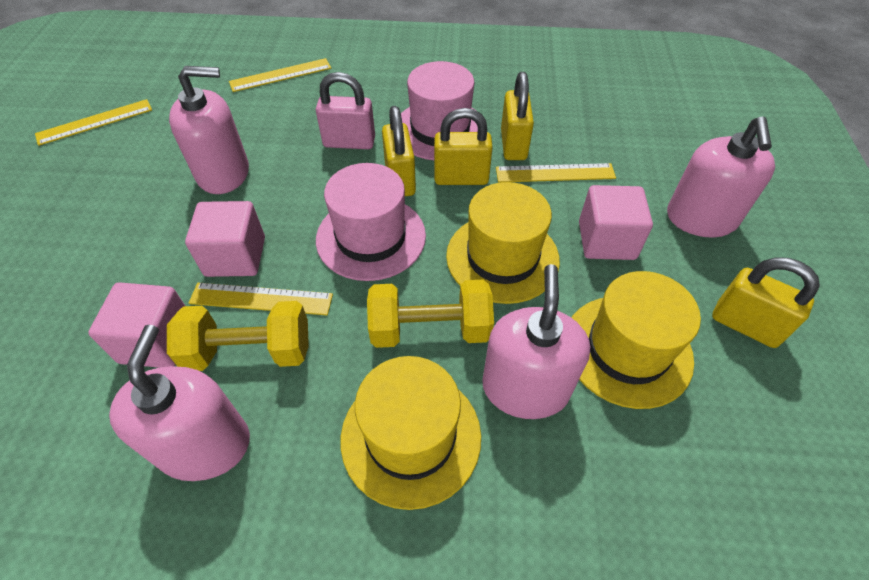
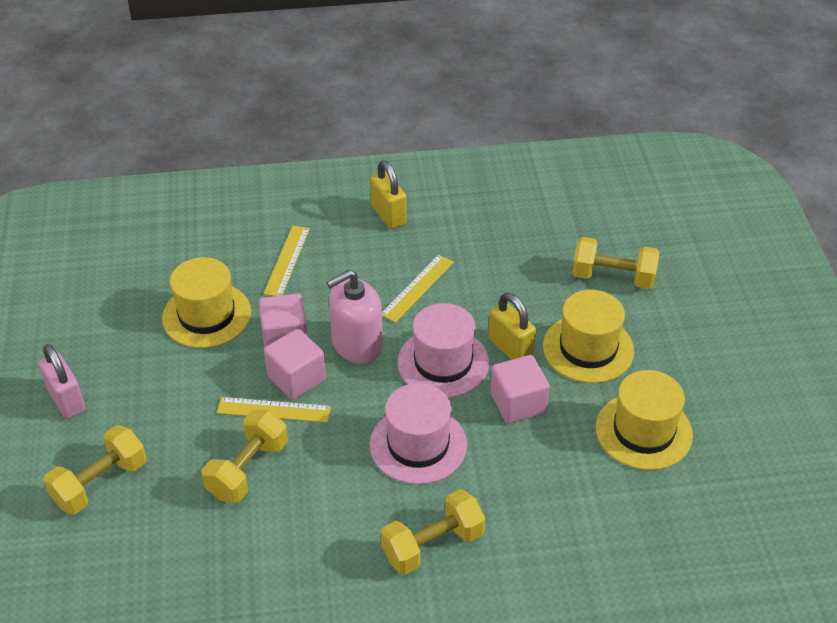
pink soap dispenser: [109,325,250,481] [169,66,249,194] [482,264,590,419] [667,116,775,237] = 4 -> [326,270,383,364] = 1
yellow dumbbell: [167,301,309,371] [367,280,494,348] = 2 -> [43,425,147,514] [202,410,288,503] [381,489,485,575] [572,237,659,289] = 4
yellow padlock: [382,106,416,196] [434,108,493,185] [501,72,534,160] [712,257,820,348] = 4 -> [370,160,407,229] [488,293,536,360] = 2
yellow ruler: [35,99,152,146] [189,283,333,315] [229,58,331,92] [496,163,616,183] = 4 -> [217,397,331,423] [264,226,310,296] [382,255,454,323] = 3

